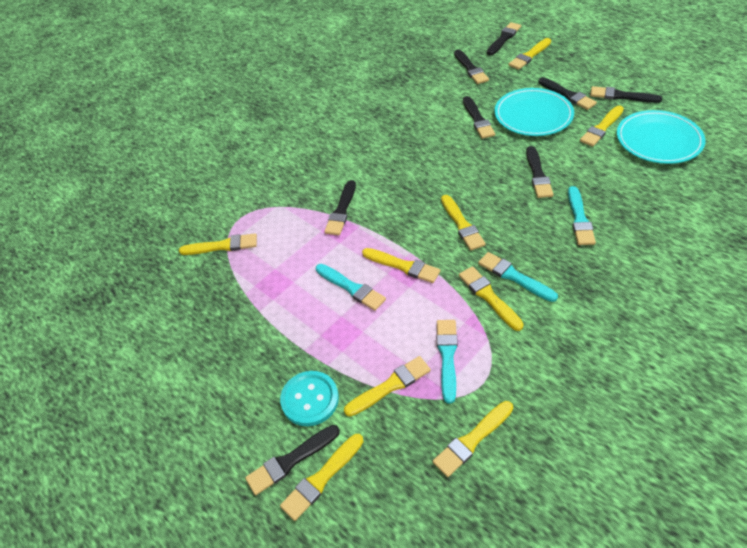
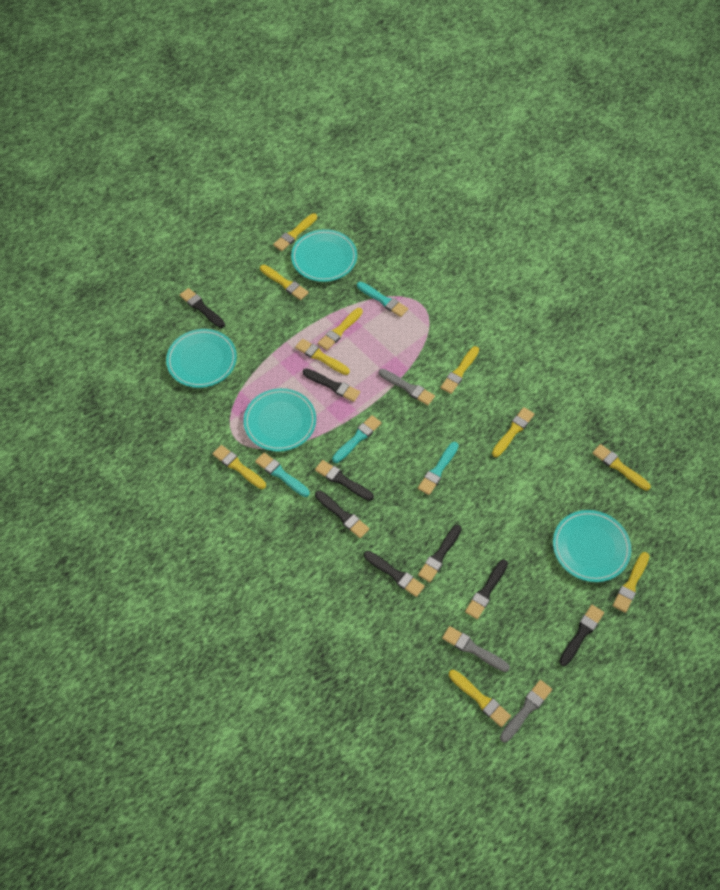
grey brush: none = 0 -> [379,369,435,405] [442,626,510,672] [500,680,552,743] = 3
turquoise button: [280,371,339,426] = 1 -> none = 0
turquoise plate: [494,88,574,136] [617,110,705,164] = 2 -> [166,329,237,388] [243,388,316,452] [291,229,357,282] [553,510,631,582] = 4
yellow brush: [179,233,257,255] [280,434,364,521] [344,356,431,416] [362,248,440,283] [433,401,513,477] [441,195,486,250] [459,266,524,331] [509,38,551,70] [580,106,624,147] = 9 -> [212,445,266,489] [260,265,309,300] [273,213,317,251] [295,339,350,375] [318,308,363,350] [440,346,479,394] [449,670,511,727] [492,407,534,457] [592,444,651,490] [613,552,649,613] = 10

